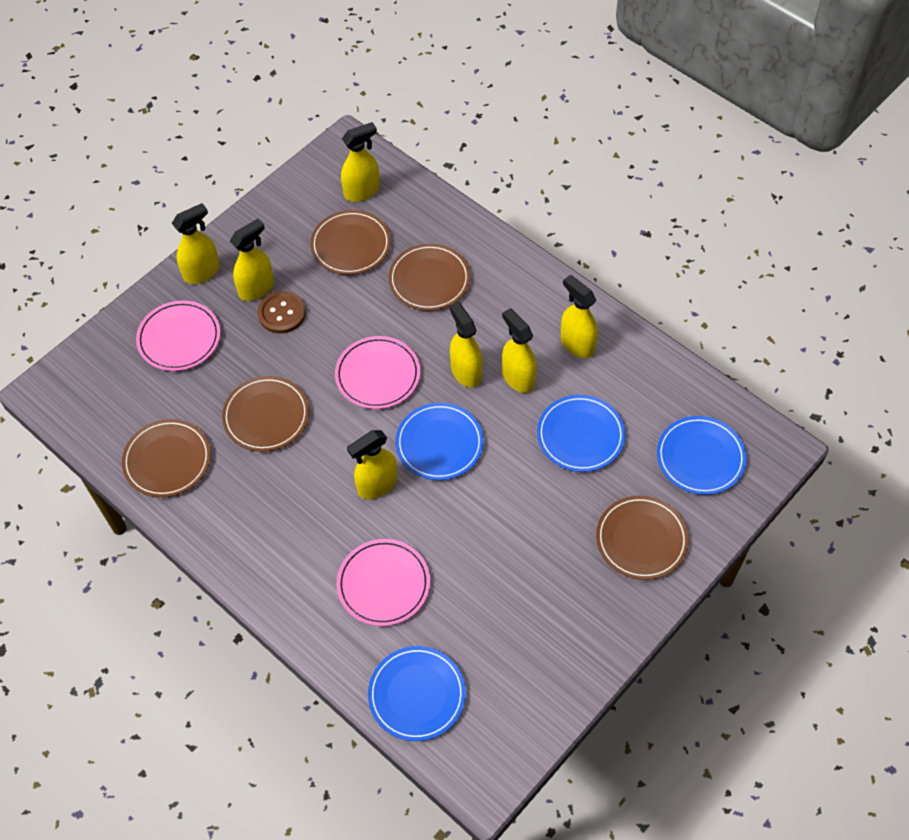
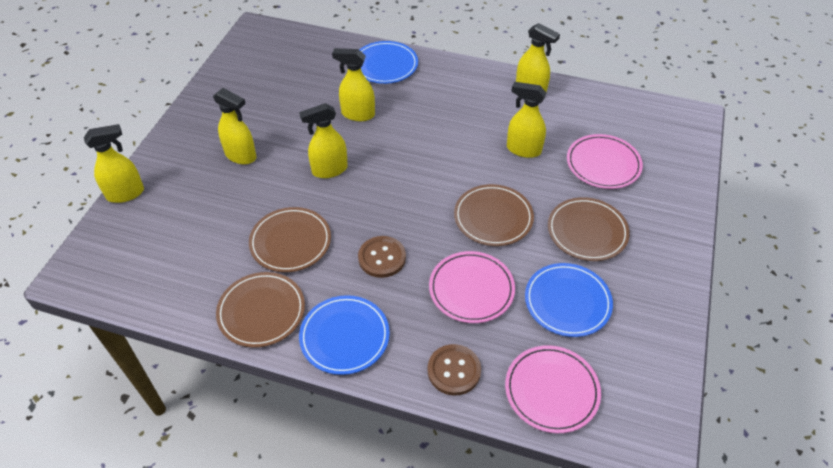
blue plate: [368,646,466,741] [395,403,484,480] [537,395,626,472] [657,416,747,495] = 4 -> [299,295,390,375] [359,41,418,84] [525,263,613,337] = 3
brown button: [258,291,306,334] = 1 -> [358,236,406,278] [428,344,481,396] = 2
brown plate: [122,419,211,498] [222,376,309,452] [310,210,391,275] [388,244,470,311] [596,495,689,580] = 5 -> [216,272,305,348] [249,207,331,272] [454,184,534,246] [548,197,630,261] = 4
yellow spray bottle: [172,203,220,284] [230,219,274,301] [341,122,380,202] [347,430,397,499] [449,301,482,388] [502,308,537,393] [561,275,598,358] = 7 -> [84,124,144,203] [213,88,257,164] [299,103,348,178] [332,48,375,121] [507,82,546,158] [516,23,560,93] = 6

